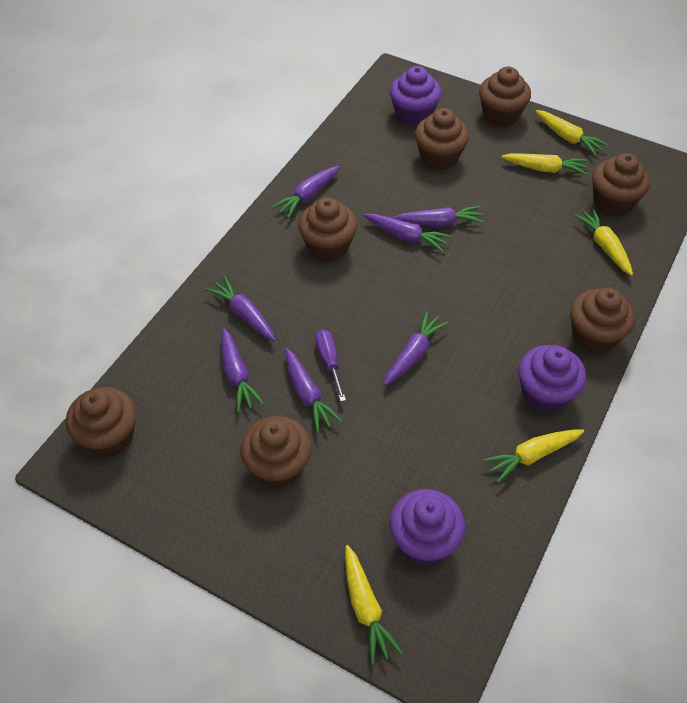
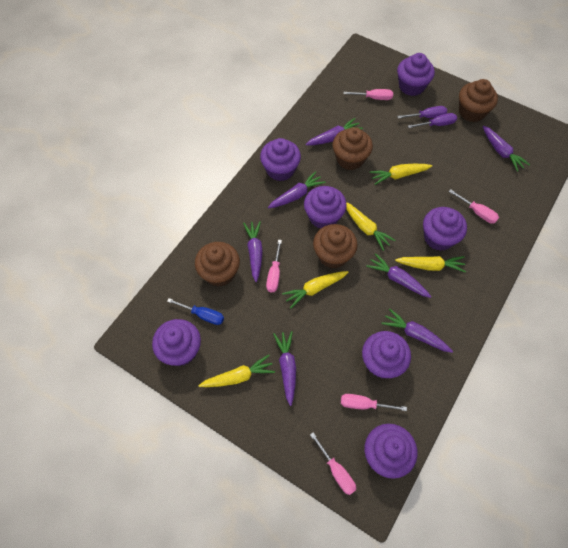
blue screwdriver: none = 0 -> [167,298,224,325] = 1
brown cupcake: [66,387,136,457] [240,416,312,488] [298,197,357,261] [415,108,469,170] [479,67,531,127] [570,287,635,354] [592,153,650,216] = 7 -> [195,242,240,287] [313,224,357,269] [332,127,373,170] [459,79,498,122] = 4
pink screwdriver: none = 0 -> [266,240,282,293] [310,432,356,495] [341,394,407,411] [344,89,393,100] [449,189,499,224] = 5
purple cupcake: [389,489,465,565] [390,66,442,126] [518,345,586,413] = 3 -> [152,319,201,366] [260,138,301,181] [304,186,347,229] [362,331,411,378] [364,424,418,479] [397,53,435,96] [423,207,467,251] = 7
purple screwdriver: [315,330,346,402] = 1 -> [397,106,447,119] [408,113,457,128] = 2

